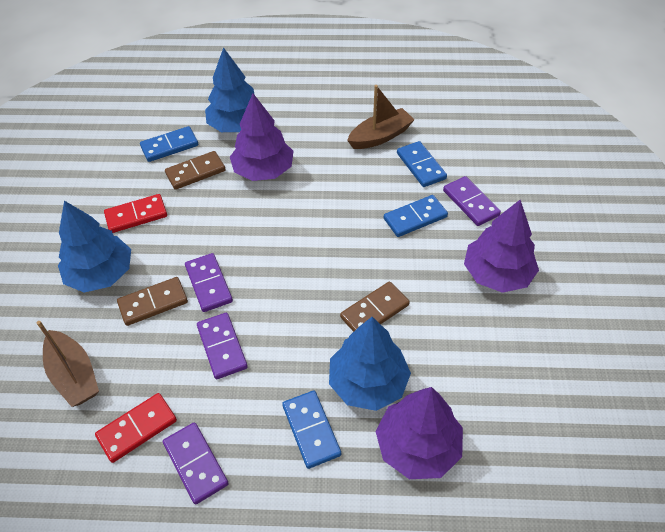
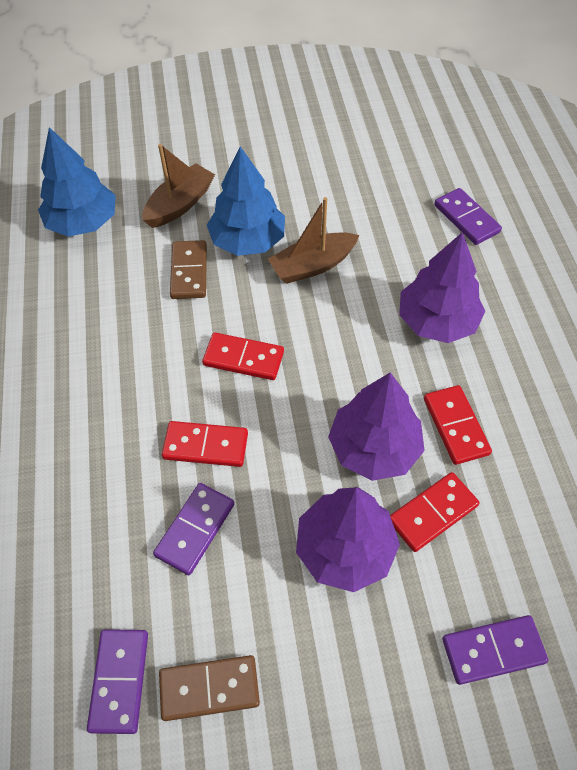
blue domino: [140,126,198,162] [282,391,341,469] [384,195,448,237] [397,141,447,187] = 4 -> none = 0
blue tree: [58,201,131,293] [205,47,254,132] [329,317,411,411] = 3 -> [38,127,116,237] [207,147,285,256] = 2
brown domino: [117,277,188,326] [165,151,226,190] [340,282,410,332] = 3 -> [159,655,260,721] [170,240,207,299] = 2
red domino: [95,393,177,463] [104,194,167,233] = 2 -> [162,421,248,467] [202,332,284,380] [390,472,479,552] [424,385,492,465] = 4

